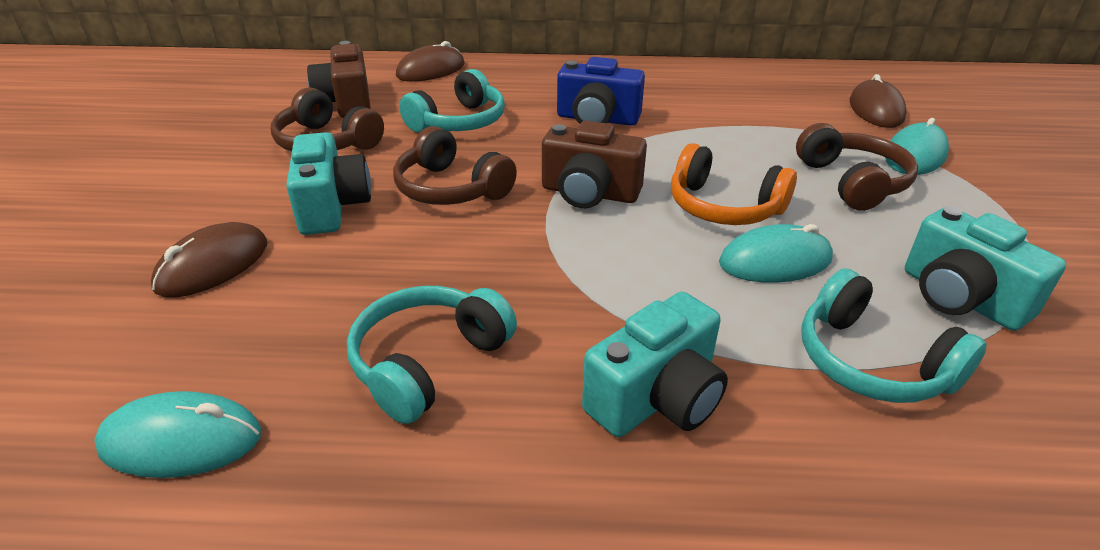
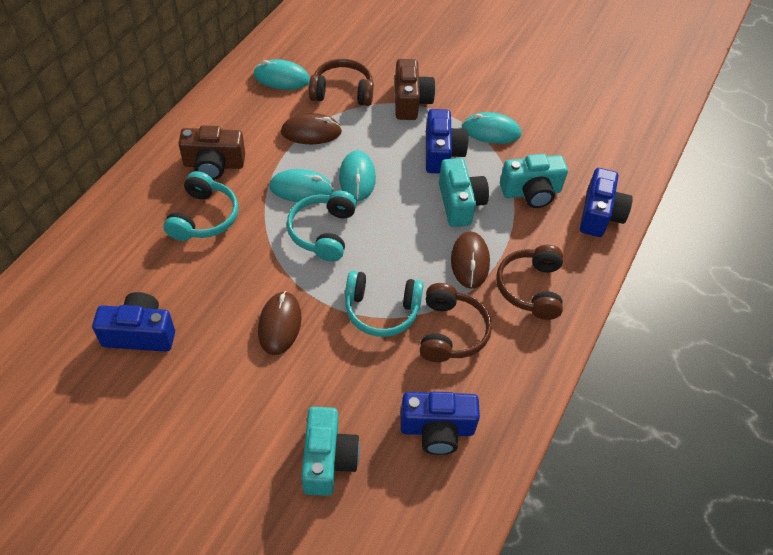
blue camera: [557,57,645,126] = 1 -> [92,292,175,352] [401,392,480,455] [426,109,469,174] [580,168,633,237] = 4
orange headphones: [671,143,797,225] = 1 -> none = 0
turquoise mouse: [94,391,261,478] [719,224,833,283] [885,118,949,175] = 3 -> [253,59,310,90] [269,169,333,202] [339,150,376,201] [462,112,521,144] = 4

